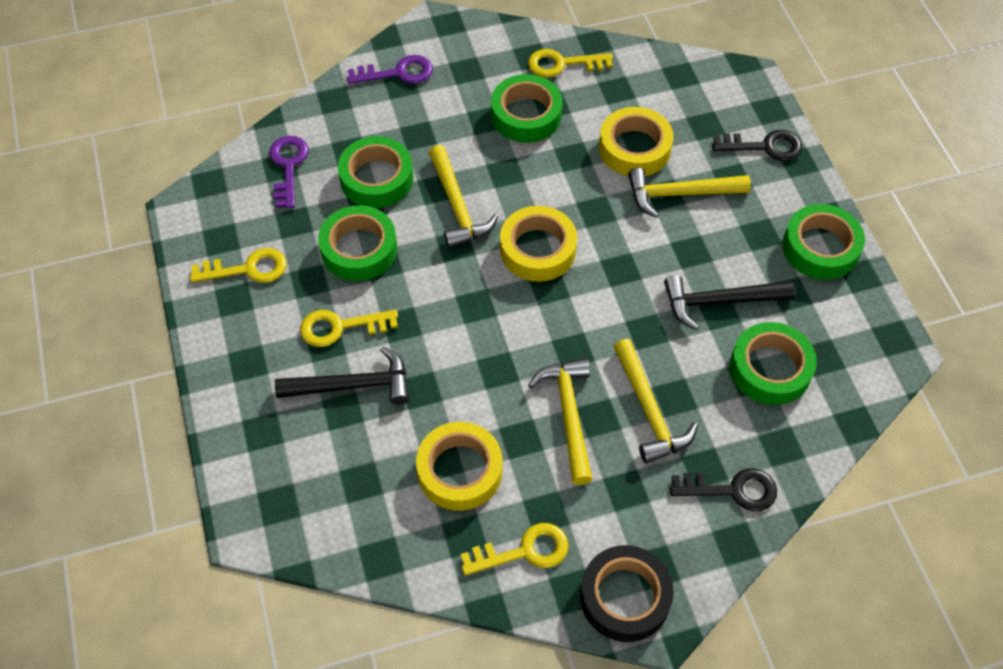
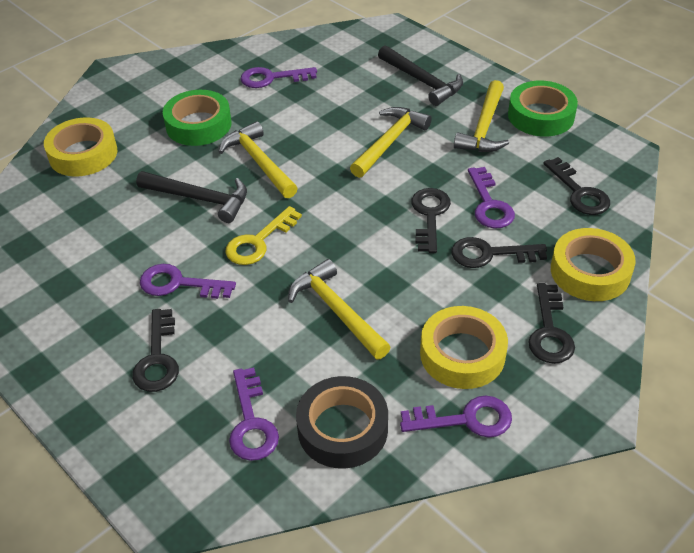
black key: [670,468,777,511] [712,130,802,161] = 2 -> [132,309,179,392] [411,188,451,253] [451,237,547,268] [528,283,575,364] [543,157,610,215] = 5
green tape: [318,205,397,281] [338,136,414,208] [491,74,563,143] [730,322,817,405] [782,204,865,280] = 5 -> [163,90,231,146] [508,81,578,137] = 2
purple key: [269,136,308,208] [347,55,433,84] = 2 -> [140,264,236,299] [229,367,279,461] [240,67,317,88] [400,396,512,438] [468,167,515,229] = 5
yellow key: [190,248,287,283] [300,309,398,347] [461,523,569,576] [528,49,613,78] = 4 -> [226,206,302,265] = 1

